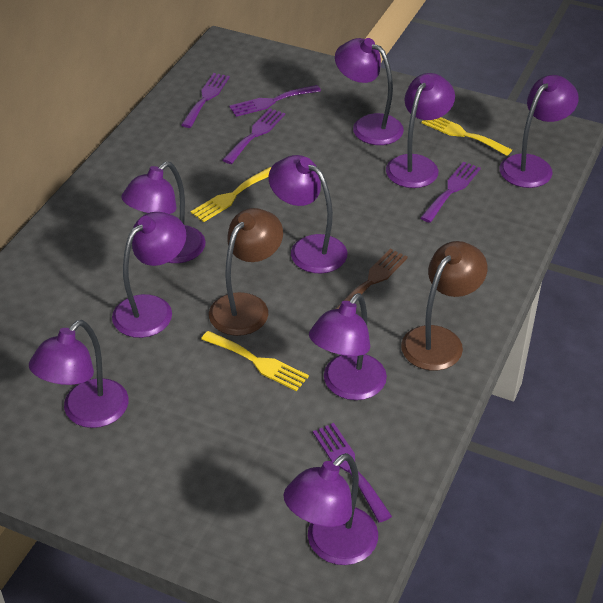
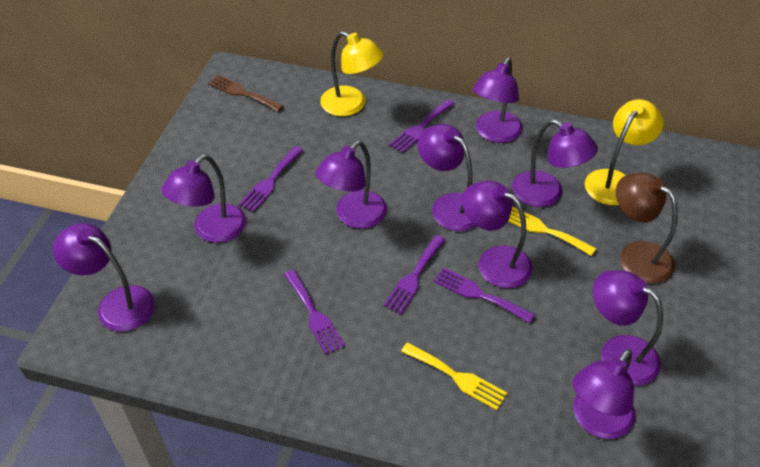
brown lamp: [209,208,283,336] [401,241,487,370] = 2 -> [616,173,678,283] = 1
yellow fork: [191,167,272,222] [201,331,309,391] [421,117,512,156] = 3 -> [401,342,507,410] [508,206,596,256] = 2
yellow lamp: none = 0 -> [320,31,384,116] [585,99,664,205] = 2

